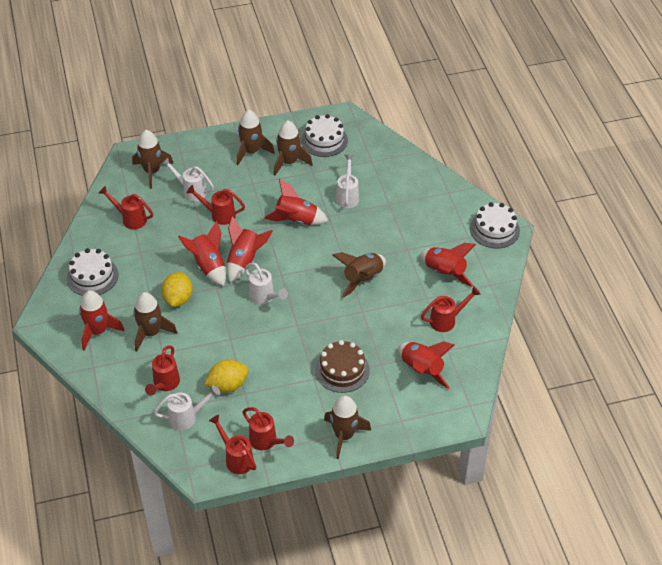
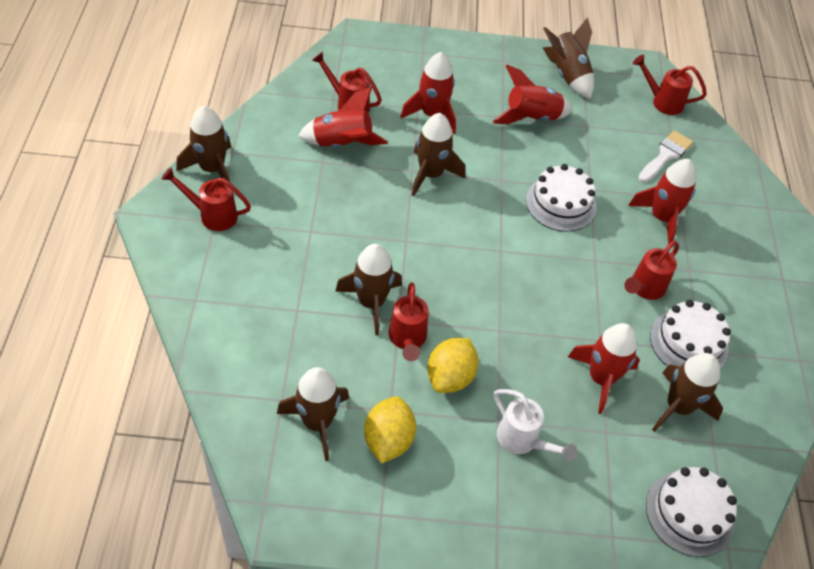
brown cake: [315,340,370,393] = 1 -> none = 0
red rocket: [79,290,125,350] [178,221,226,286] [227,216,272,282] [264,179,328,225] [398,341,454,389] [420,243,476,287] = 6 -> [298,87,388,148] [400,52,456,134] [492,65,573,124] [568,323,640,414] [628,159,696,244] = 5
red watering can: [99,186,153,229] [145,345,180,395] [187,185,245,225] [209,415,256,474] [243,407,294,450] [421,286,481,332] = 6 -> [161,167,251,231] [312,52,382,112] [389,282,429,361] [624,241,679,300] [633,55,707,115] = 5
white brush: none = 0 -> [638,130,693,183] = 1
white watering can: [154,385,220,431] [162,158,214,201] [244,263,288,304] [336,155,359,208] = 4 -> [494,389,577,462] = 1

